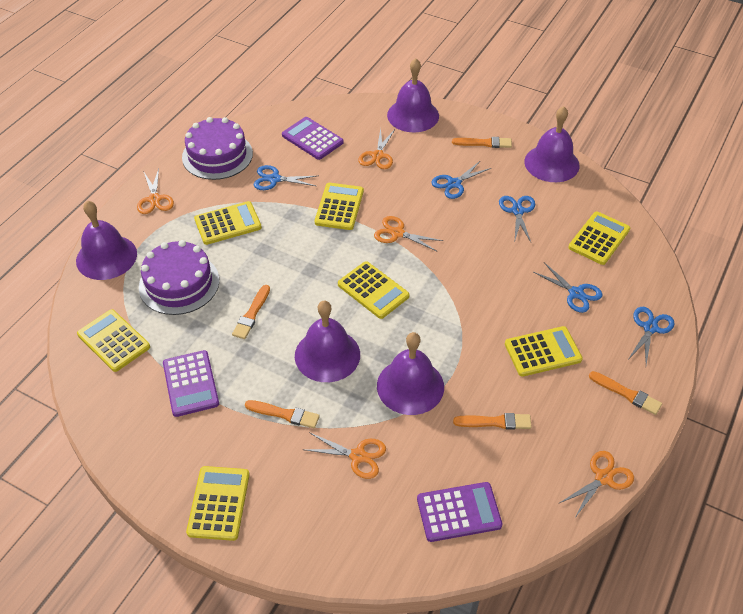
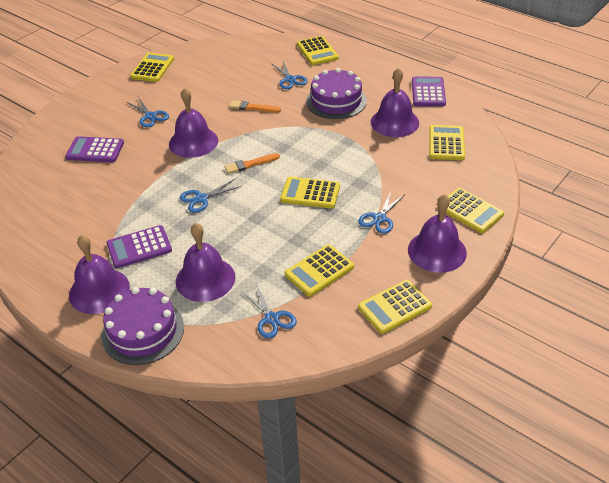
orange brush: [232,285,270,339] [245,400,320,428] [452,137,512,148] [453,413,532,430] [589,371,662,415] = 5 -> [224,153,280,174] [229,100,281,113] = 2
orange scissors: [137,169,174,214] [302,432,386,479] [358,127,395,169] [374,216,443,251] [558,451,634,519] = 5 -> none = 0

